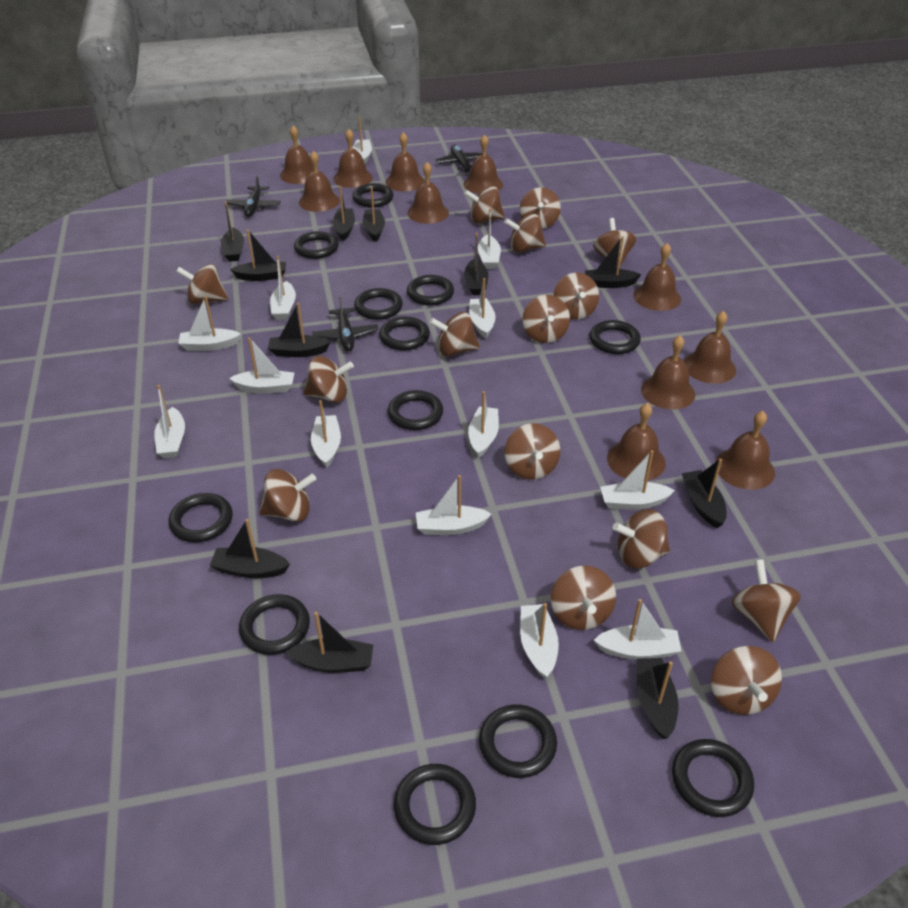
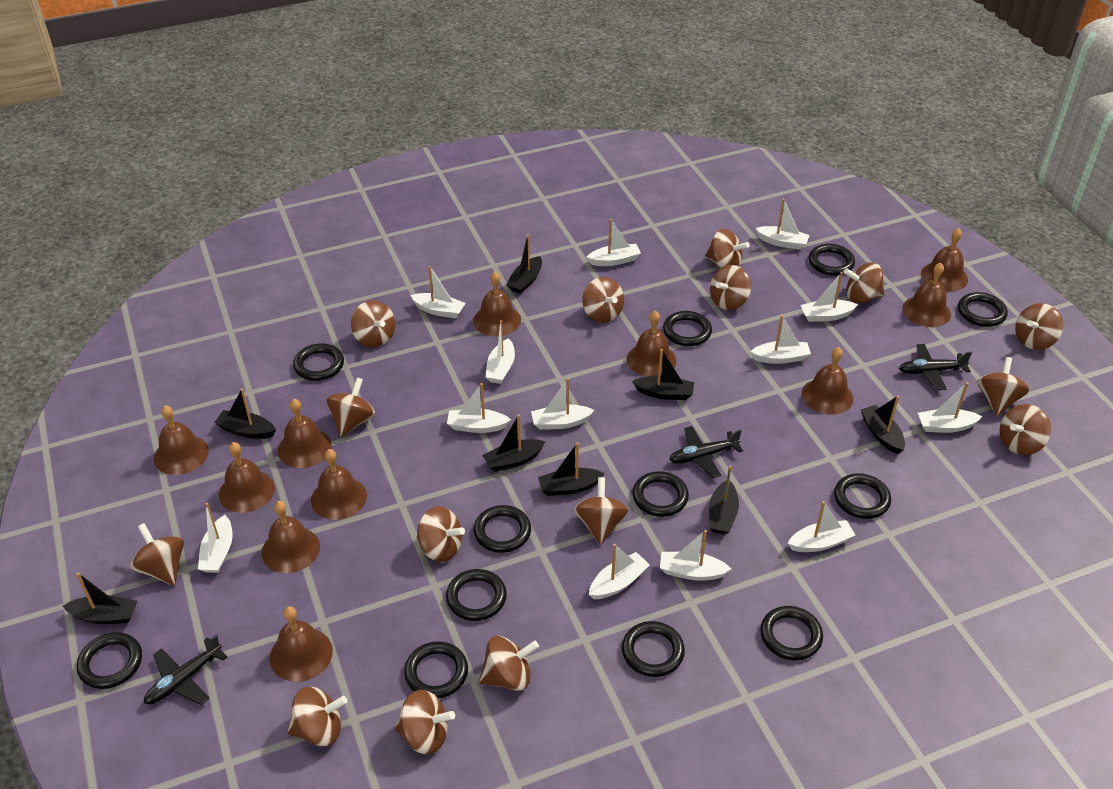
black boat: [209,519,290,578] [221,201,244,262] [230,230,286,281] [268,303,330,357] [286,612,373,673] [333,186,355,241] [363,187,385,242] [464,233,488,295] [585,236,641,288] [637,658,679,739] [682,459,727,528] = 11 -> [63,573,137,624] [214,389,276,439] [482,415,546,472] [506,235,542,294] [538,442,605,496] [632,349,694,400] [709,465,739,534] [861,396,905,454] = 8

